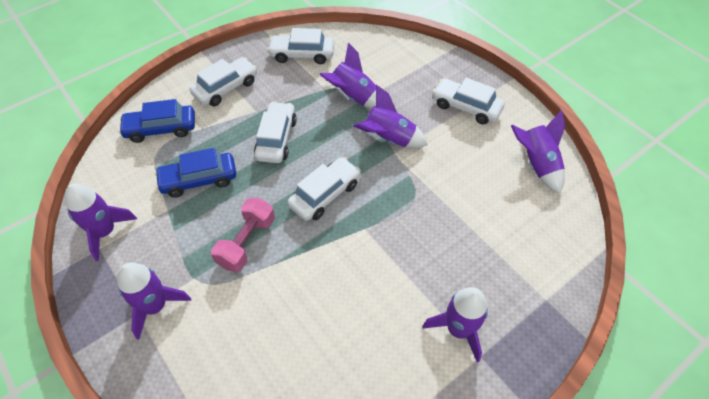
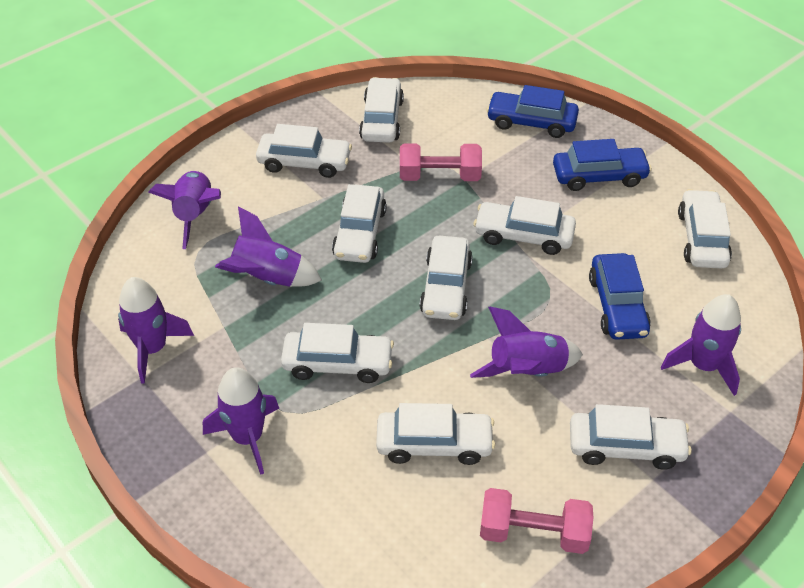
blue car: [119,99,195,143] [155,148,236,198] = 2 -> [486,85,579,138] [553,139,652,191] [589,253,651,340] = 3
pink dumbbell: [211,198,275,272] = 1 -> [400,143,482,181] [480,488,593,554] = 2
white car: [190,57,257,106] [254,102,297,163] [267,28,334,64] [287,157,360,221] [432,78,505,124] = 5 -> [256,124,352,178] [281,323,394,383] [332,184,387,263] [359,77,404,143] [376,403,495,465] [420,236,473,320] [474,196,576,255] [570,404,692,470] [678,189,732,268] = 9

